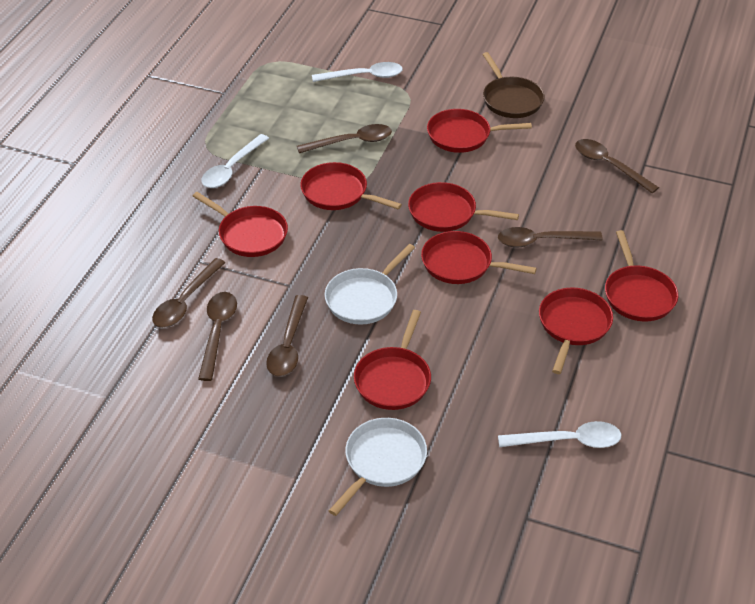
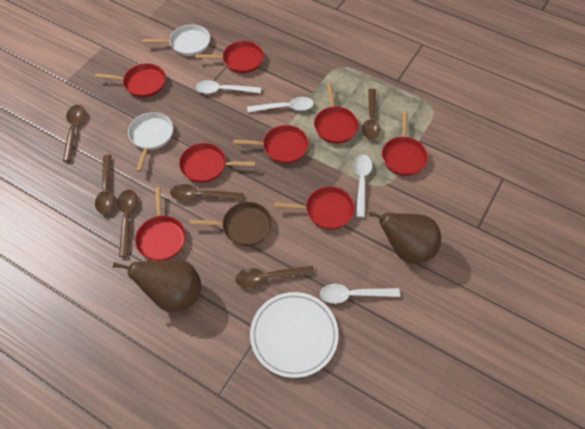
brown pear: none = 0 -> [113,260,202,312] [369,211,441,264] = 2
white plate: none = 0 -> [250,292,339,378] = 1
white spoon: [201,134,269,188] [312,62,403,82] [498,421,621,448] = 3 -> [196,80,261,94] [247,97,314,113] [320,284,400,304] [353,155,372,217] = 4

